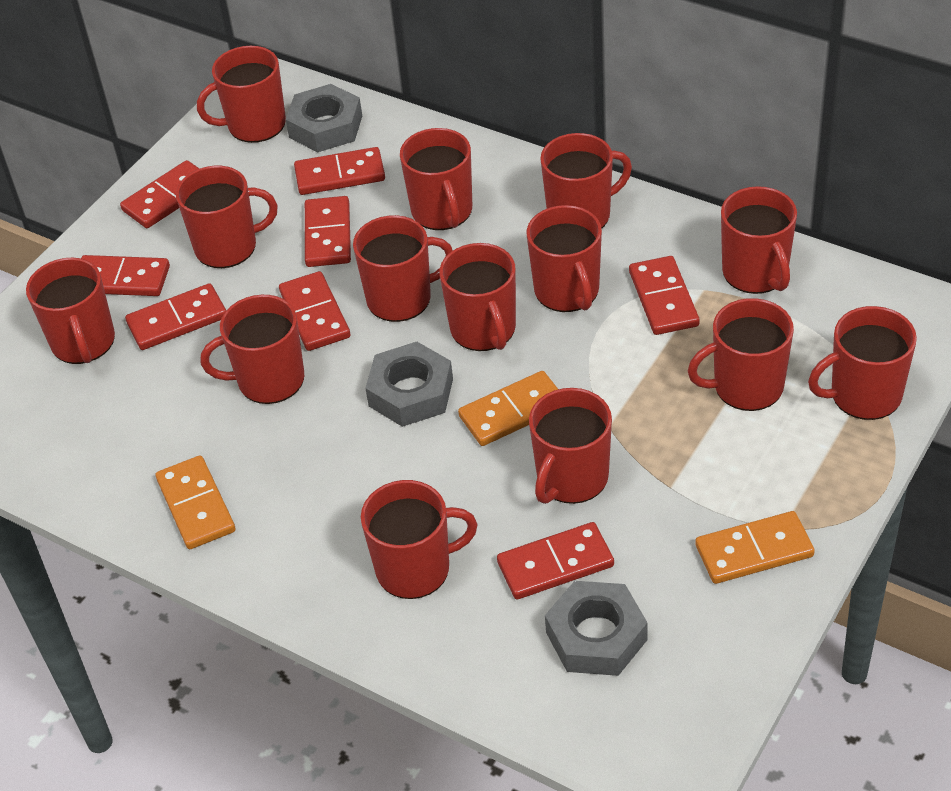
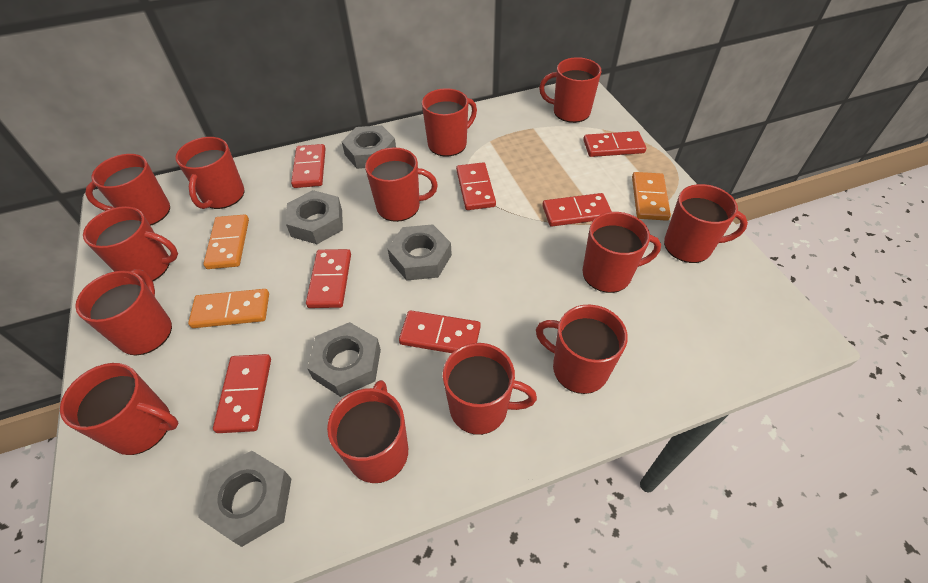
grey nut: [286,84,362,152] [365,342,453,427] [545,581,648,676] = 3 -> [198,451,292,547] [286,190,343,244] [307,322,381,397] [342,125,396,169] [387,224,452,280] = 5
red domino: [81,255,170,296] [120,160,199,228] [125,283,226,350] [279,271,350,351] [294,147,385,195] [305,196,351,267] [497,522,614,599] [629,256,700,335] = 8 -> [213,354,271,433] [291,144,326,188] [306,249,351,308] [399,310,481,353] [456,162,496,210] [542,193,612,227] [583,131,646,157] = 7
red mug: [26,258,115,364] [176,166,278,268] [197,46,286,143] [201,295,304,404] [353,215,453,322] [361,480,478,599] [400,128,472,230] [439,243,516,351] [526,205,602,312] [529,388,612,504] [540,133,632,229] [688,298,794,411] [721,186,797,294] [808,306,917,420] = 14 -> [60,363,179,455] [75,269,172,355] [83,206,178,281] [85,154,170,226] [175,137,244,209] [327,380,408,483] [365,147,438,222] [422,88,477,157] [443,343,537,435] [536,305,628,394] [539,57,601,123] [582,212,661,293] [664,184,748,263] = 13

